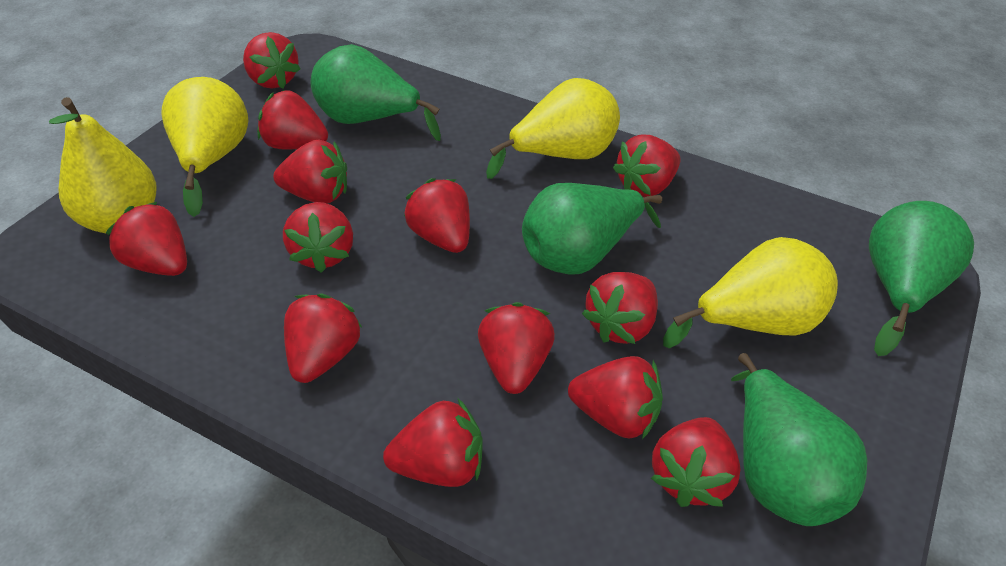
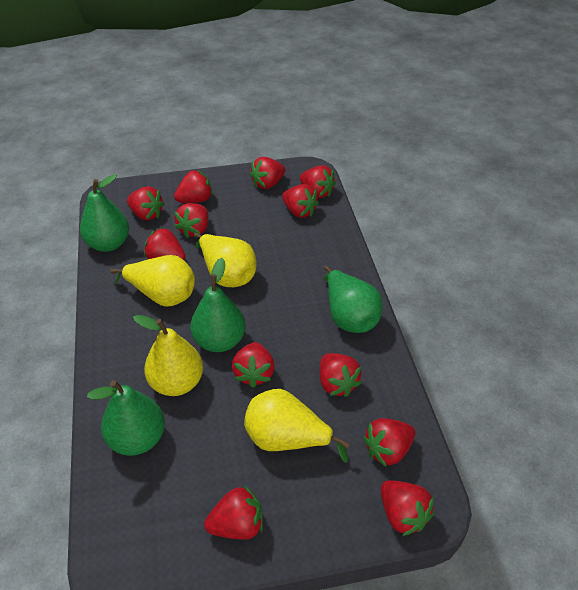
red strawberry: [106,202,187,276] [243,32,300,89] [257,90,328,149] [273,139,347,204] [283,202,353,273] [284,294,362,383] [383,399,483,487] [404,178,470,253] [478,302,555,394] [568,356,663,439] [582,272,658,344] [613,134,681,197] [651,417,741,507] = 13 -> [127,186,165,221] [144,227,186,260] [174,170,213,203] [175,203,209,238] [204,485,263,540] [232,342,275,388] [250,157,286,189] [282,184,319,218] [300,165,336,198] [320,353,362,397] [363,418,415,467] [381,480,434,536] = 12

